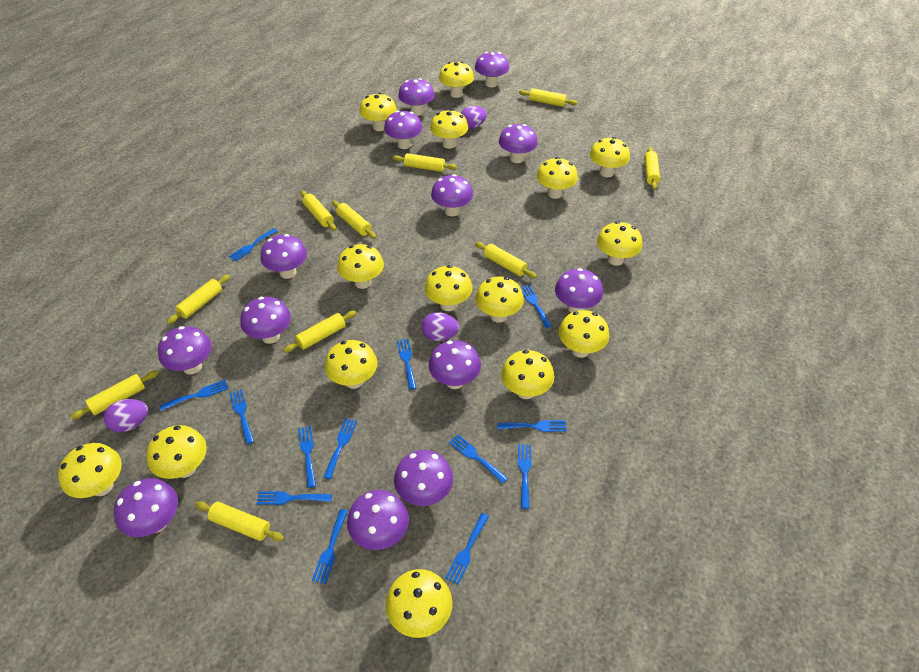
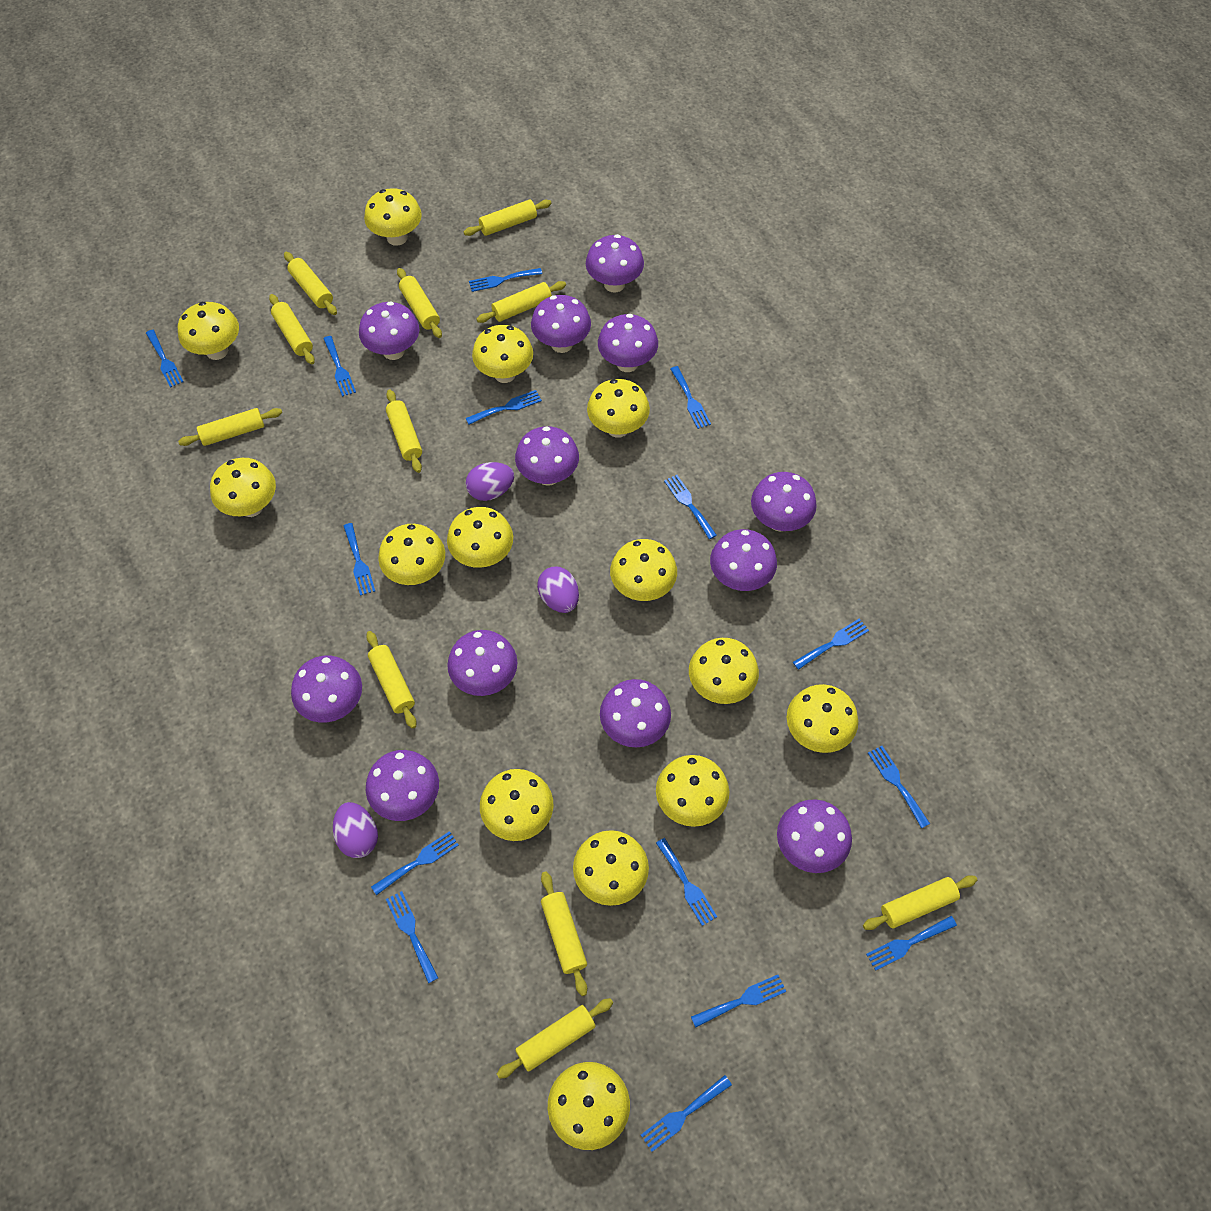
blue fork: [159,380,229,411] [229,228,277,262] [229,389,254,444] [256,491,332,505] [298,426,316,488] [312,509,348,584] [323,418,357,479] [397,339,416,390] [445,513,489,585] [449,434,508,484] [497,420,567,432] [518,444,532,509] [520,284,552,328] = 13 -> [146,330,184,388] [323,336,356,397] [344,523,375,596] [371,831,459,896] [386,891,438,983] [466,390,542,424] [469,268,542,292] [641,1075,732,1152] [656,838,717,926] [664,475,717,539] [670,366,711,429] [691,975,786,1028] [793,619,869,670] [866,916,957,971] [868,746,930,828] = 15
purple mushroom: [114,478,178,537] [158,326,212,375] [240,297,291,344] [260,234,307,279] [347,490,409,550] [384,111,422,149] [394,450,453,506] [398,78,435,116] [429,340,481,389] [431,174,473,216] [475,52,509,87] [499,124,538,163] [555,268,603,313] = 13 -> [291,656,362,723] [359,301,419,360] [366,750,439,821] [447,630,518,696] [515,426,579,486] [531,295,591,353] [586,234,644,293] [598,314,658,372] [600,679,671,748] [710,529,777,591] [751,472,817,531] [777,800,852,873] = 12
yellow mushroom: [58,443,122,498] [146,425,207,479] [325,340,377,389] [337,244,384,289] [359,93,397,131] [386,569,453,638] [425,265,473,311] [430,109,468,149] [439,62,474,98] [475,277,524,323] [501,350,554,399] [537,157,578,199] [559,310,609,358] [590,137,630,177] [597,221,643,266] = 15 -> [178,302,239,360] [210,458,276,517] [364,188,422,246] [378,524,445,585] [447,507,513,568] [472,325,533,383] [480,769,554,841] [548,1062,630,1150] [573,830,649,906] [587,379,650,438] [610,539,677,601] [656,755,729,827] [689,638,759,704] [787,684,858,753] = 14
yellow rolling pin: [70,370,159,420] [167,274,230,324] [195,501,284,541] [283,311,356,353] [300,191,336,231] [332,201,376,239] [393,153,457,172] [475,242,537,279] [519,88,577,107] [644,147,660,190] = 10 -> [178,408,282,446] [269,294,315,364] [284,252,337,315] [366,631,416,729] [386,389,422,473] [397,268,442,338] [464,200,552,236] [476,281,566,323] [497,998,613,1079] [541,871,587,996] [863,875,977,930] = 11

